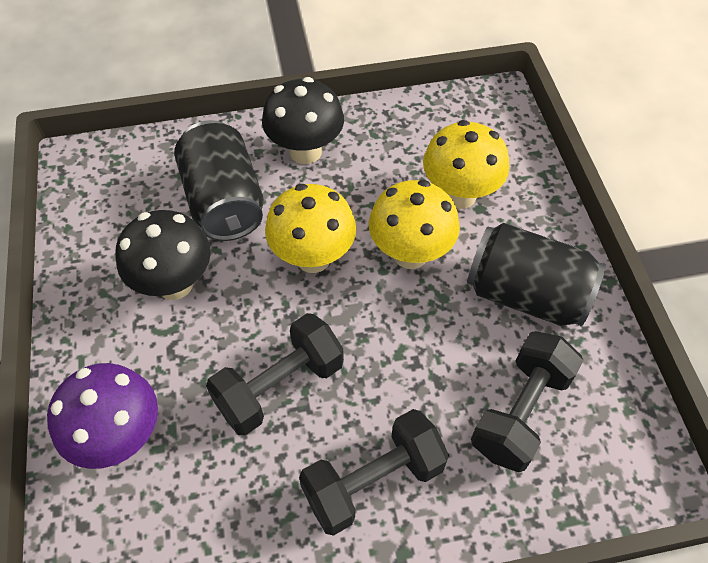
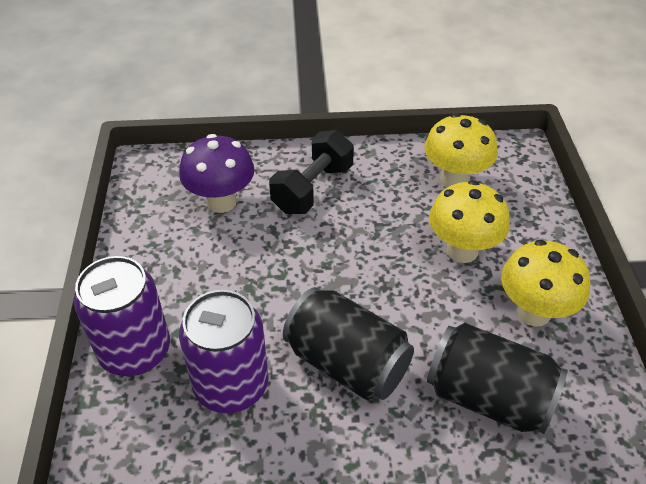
black dumbbell: [206,313,344,436] [299,409,449,536] [471,331,584,473] = 3 -> [269,130,354,214] = 1
black mushroom: [116,210,211,300] [262,77,344,164] = 2 -> none = 0
purple can: none = 0 -> [74,256,170,376] [179,290,268,413] = 2

